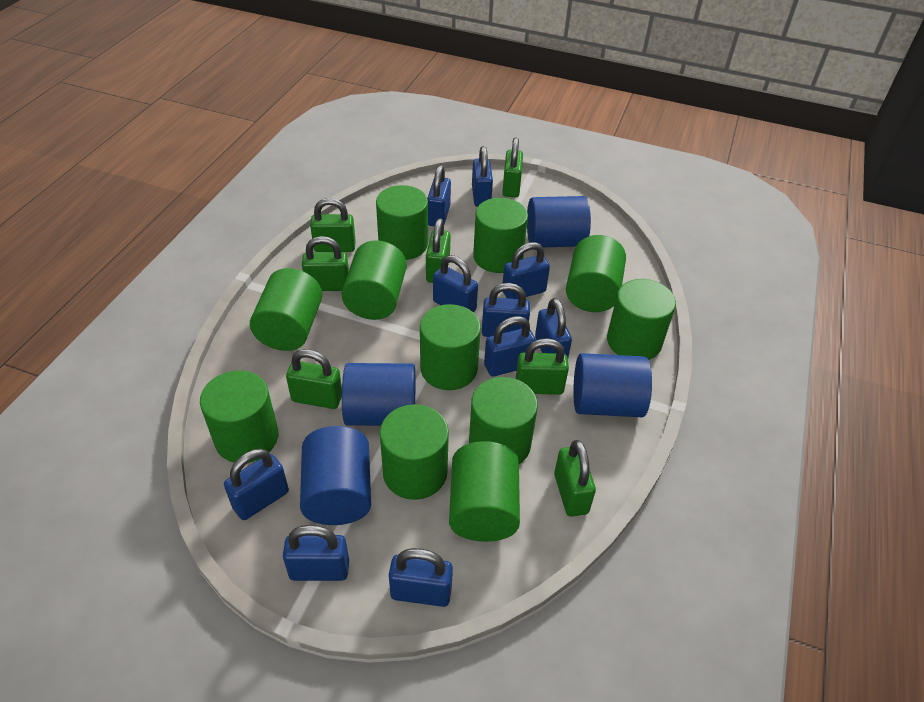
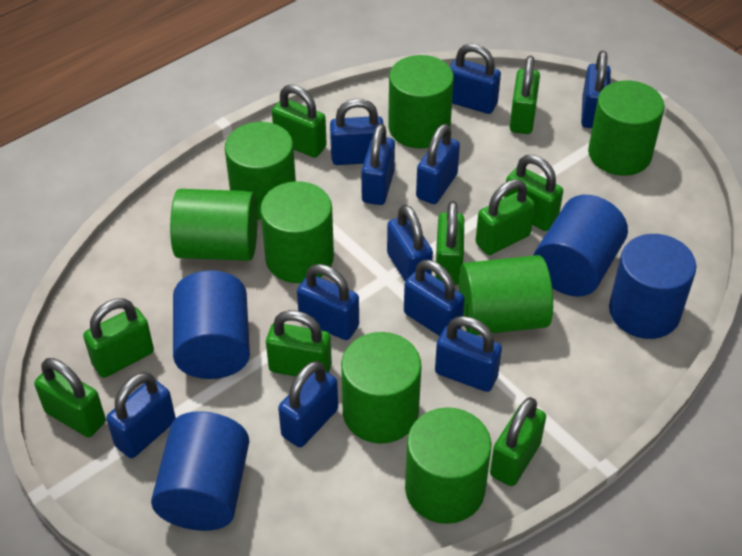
blue padlock: [224,449,289,520] [283,525,349,581] [389,548,453,607] [427,165,451,226] [433,255,478,312] [472,146,493,207] [482,283,530,337] [484,316,536,377] [503,242,550,299] [535,298,572,357] = 10 -> [106,372,176,458] [278,361,338,447] [297,264,359,340] [330,98,384,165] [361,124,395,205] [387,205,433,281] [404,260,465,336] [416,124,460,204] [435,316,502,392] [450,43,501,114] [581,51,611,128] = 11
green cylinder: [200,370,278,463] [250,268,322,351] [341,240,407,320] [376,185,428,260] [380,404,449,500] [420,304,481,390] [449,441,520,542] [469,377,538,464] [473,198,528,273] [566,235,626,312] [607,279,676,360] = 11 -> [170,189,257,261] [225,122,296,220] [260,181,334,283] [341,332,421,443] [388,55,454,148] [405,407,491,524] [459,255,553,335] [588,81,664,176] = 8
green padlock: [286,349,342,409] [302,236,349,291] [310,198,356,252] [426,218,451,283] [502,138,523,197] [516,338,569,395] [554,440,596,517] = 7 -> [34,358,106,437] [83,298,154,378] [266,310,332,377] [272,85,327,158] [435,201,464,285] [475,179,535,255] [490,397,546,486] [504,155,563,231] [510,56,540,134] = 9

